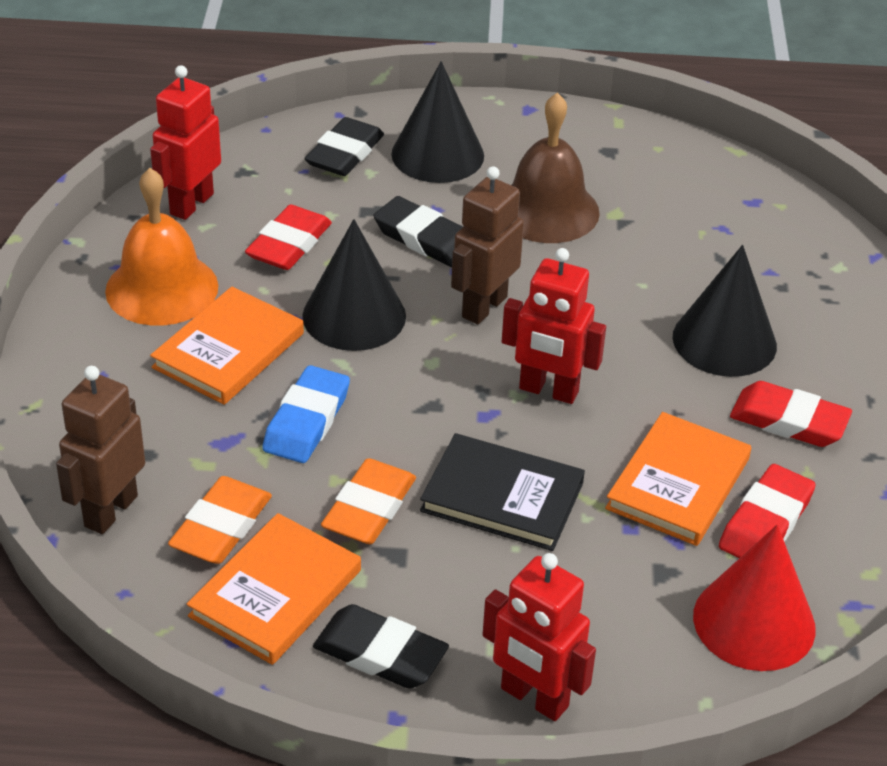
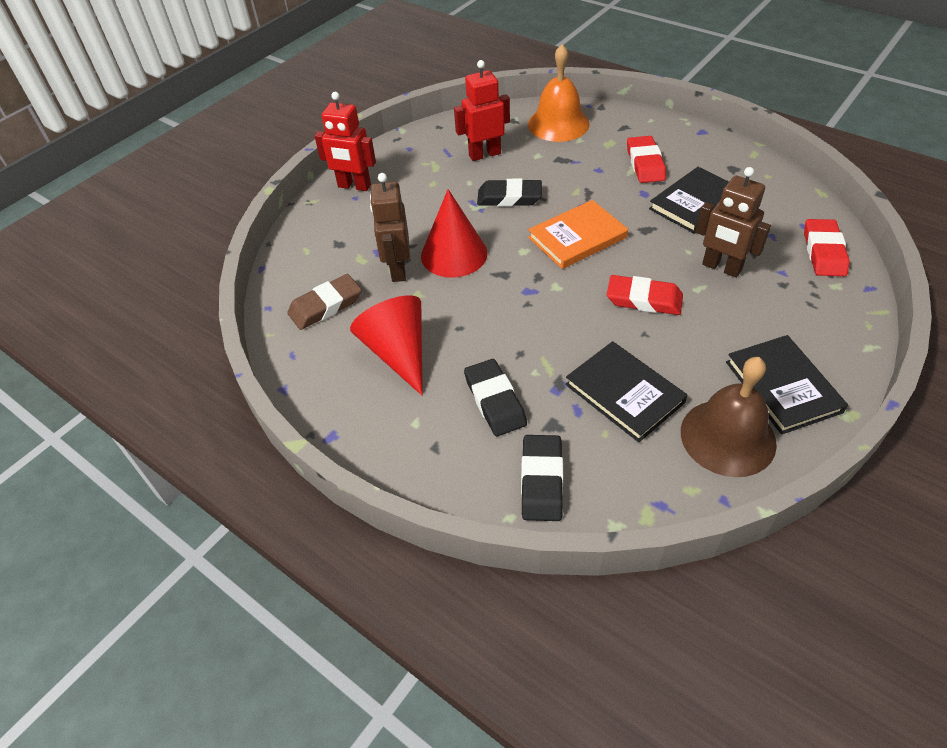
black book: [420,433,585,551] = 1 -> [565,341,688,442] [649,167,729,234] [726,335,848,435] = 3
black cone: [302,219,406,351] [391,61,484,183] [673,245,777,377] = 3 -> none = 0
blue eraser: [262,365,350,463] = 1 -> none = 0
brown eraser: none = 0 -> [287,274,362,330] = 1
orange book: [150,287,304,405] [187,513,361,665] [605,412,751,546] = 3 -> [528,200,628,269] = 1
orange eraser: [168,476,272,564] [321,458,416,544] = 2 -> none = 0
red cone: [693,525,816,671] = 1 -> [350,295,423,396] [421,189,487,277] = 2
red robot: [150,65,221,220] [483,553,596,721] [502,248,606,404] = 3 -> [315,92,376,191] [454,60,510,161] = 2

